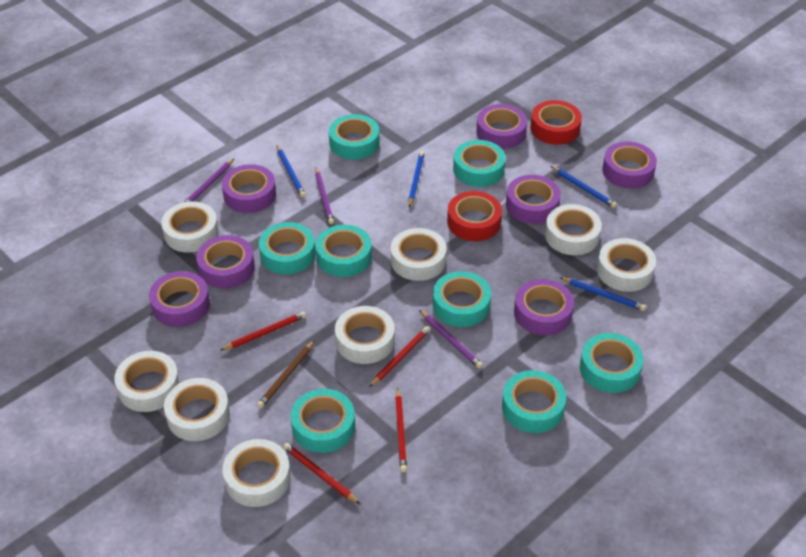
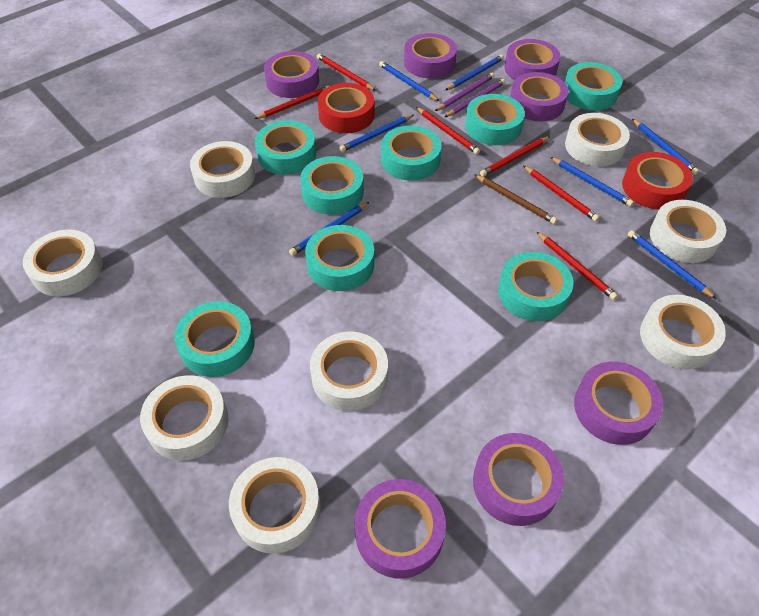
blue pencil: [277,146,306,197] [408,151,425,208] [551,166,617,208] [559,277,646,311] = 4 -> [289,202,369,256] [339,115,414,152] [379,61,439,101] [445,55,504,90] [550,157,634,207] [628,230,716,299] [632,119,699,175] = 7
purple pencil: [184,159,234,202] [315,168,334,224] [419,310,483,368] = 3 -> [435,72,495,111] [445,79,505,117] = 2
red pencil: [220,312,306,351] [283,443,360,504] [370,326,430,387] [395,388,407,472] = 4 -> [254,85,329,119] [317,53,376,91] [416,107,480,154] [480,137,549,177] [524,166,600,222] [537,232,618,300] = 6

